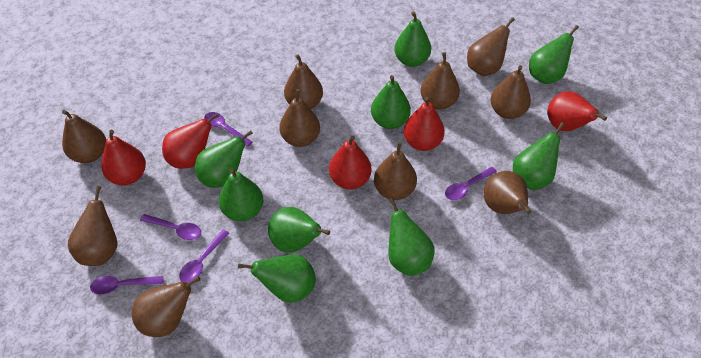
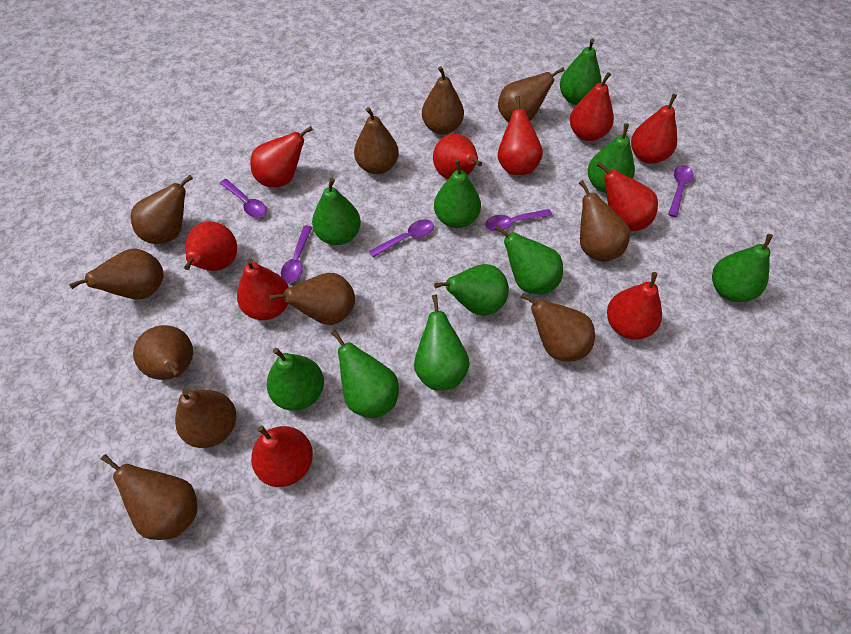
brown pear: [62,110,106,163] [68,186,117,266] [132,276,200,337] [279,89,320,147] [284,54,323,109] [374,142,417,200] [420,52,460,110] [467,17,515,76] [484,171,531,214] [490,65,531,119] = 10 -> [69,249,164,299] [101,454,197,540] [130,175,193,244] [133,325,193,380] [175,389,236,448] [269,273,355,325] [354,107,399,174] [422,66,464,135] [498,67,565,123] [521,293,595,361] [579,180,630,262] = 11
green pear: [195,130,253,188] [219,169,263,221] [238,255,316,303] [268,207,330,253] [371,75,411,129] [388,197,435,276] [394,11,431,67] [513,122,565,190] [529,25,579,84] = 9 -> [267,348,324,411] [312,178,361,245] [331,330,399,418] [414,295,470,391] [434,159,481,228] [434,264,509,316] [495,225,563,294] [560,39,602,105] [588,123,635,193] [712,234,773,302] = 10
red pear: [101,130,146,185] [162,113,219,169] [329,136,371,189] [404,97,445,151] [547,91,607,131] = 5 -> [184,221,237,271] [237,258,289,320] [250,126,313,187] [251,425,313,487] [433,134,482,179] [498,96,543,175] [570,72,614,141] [597,162,658,231] [607,272,662,340] [631,94,677,164] = 10

